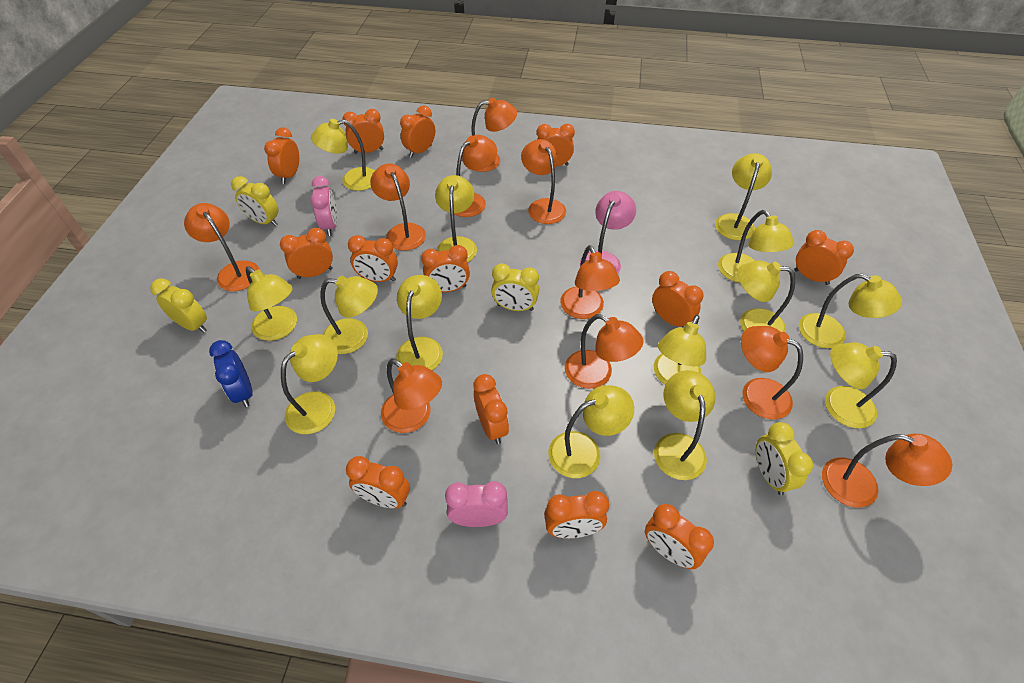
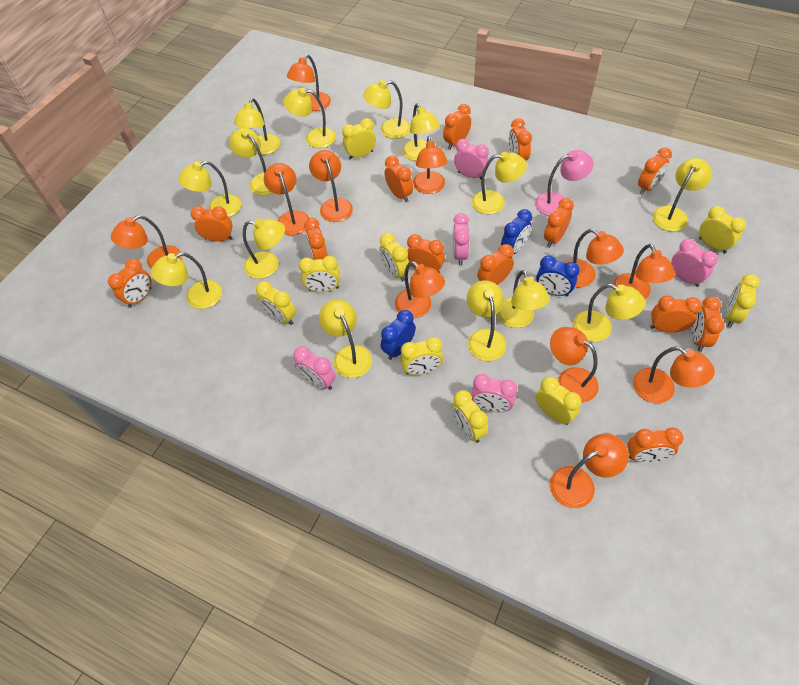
blue clock: [209,340,252,407] = 1 -> [381,310,416,360] [501,209,532,254] [536,255,580,297] = 3
orange lamp: [184,203,260,291] [370,164,426,251] [381,359,442,433] [454,135,497,217] [471,98,517,172] [521,139,566,224] [560,245,620,319] [565,314,644,389] [741,326,803,419] [822,434,952,507] = 10 -> [111,215,181,269] [264,163,309,235] [287,55,331,111] [309,150,353,222] [395,261,445,318] [413,136,448,194] [550,327,599,403] [550,434,629,508] [564,229,624,287] [613,244,675,299] [633,346,715,403] = 11
pink clock: [310,176,337,236] [445,481,508,527] = 2 -> [293,346,336,390] [453,213,470,265] [454,139,489,179] [471,374,517,412] [671,239,718,287] = 5
yellow clock: [150,278,207,333] [231,176,279,226] [491,263,539,311] [756,422,813,495] = 4 -> [256,281,296,325] [299,256,340,292] [342,118,376,160] [379,233,410,281] [400,337,443,375] [451,390,488,443] [536,377,582,425] [699,206,746,253] [725,274,760,328] = 9

